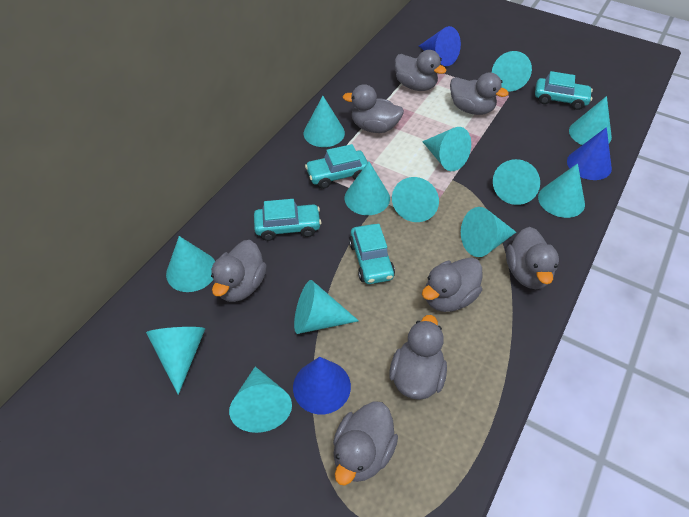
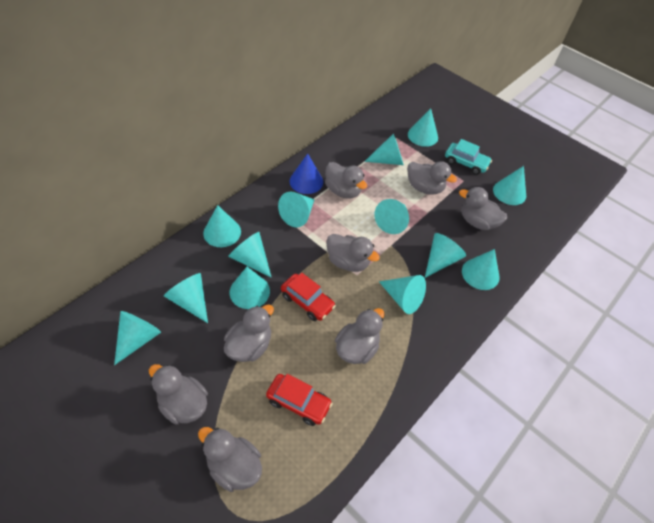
blue cone: [293,357,351,414] [419,26,461,66] [567,127,612,180] = 3 -> [289,154,323,194] = 1
red car: none = 0 -> [266,374,333,426] [281,273,336,321] = 2
turquoise car: [254,199,321,241] [305,144,368,189] [349,224,395,284] [535,71,593,110] = 4 -> [445,139,492,175] = 1

